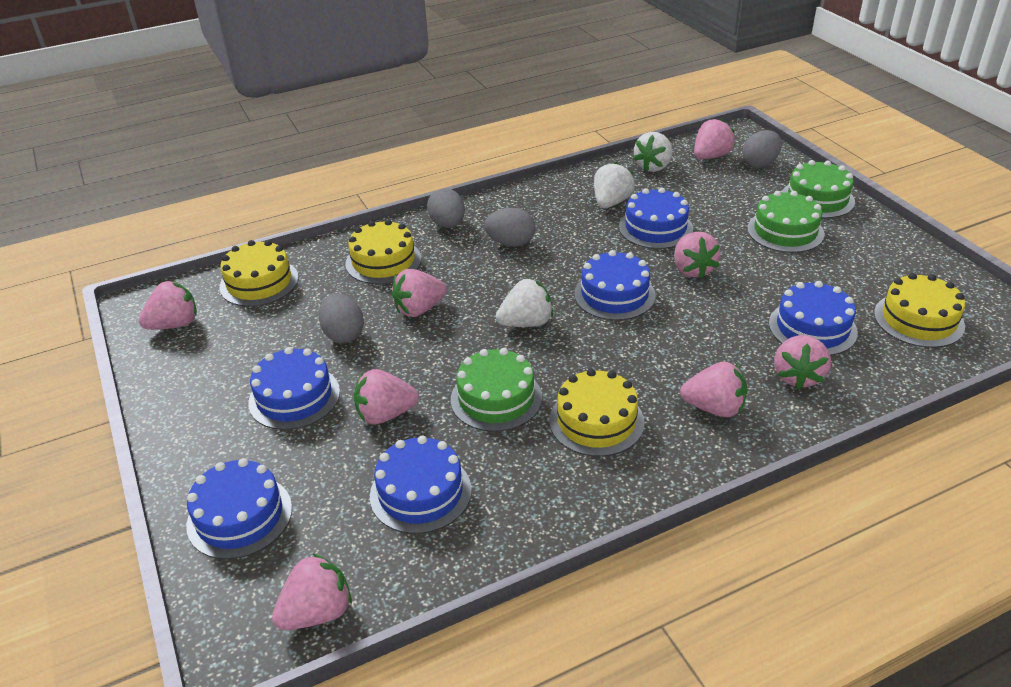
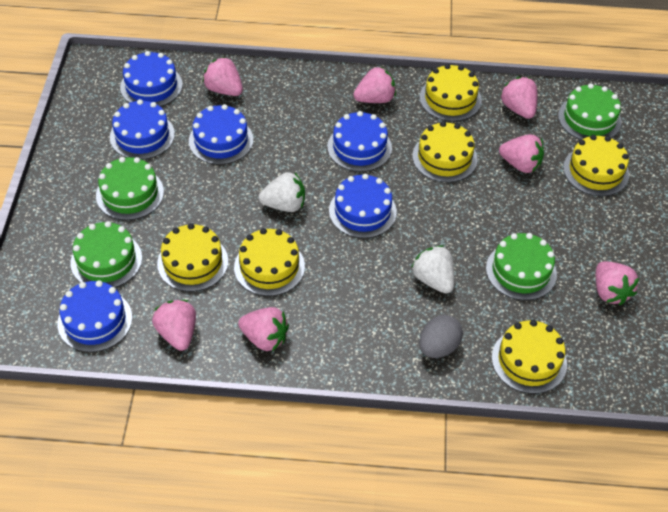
green cake: [451,348,542,432] [747,191,825,253] [782,160,855,218] = 3 -> [70,221,142,288] [96,157,164,220] [486,233,557,300] [558,83,622,140] = 4
grey egg: [319,293,364,343] [427,188,465,228] [484,208,535,247] [742,130,782,168] = 4 -> [419,315,463,358] = 1
pink strawberry: [139,281,197,330] [272,554,352,630] [354,369,419,424] [392,269,447,317] [674,232,721,278] [680,362,747,417] [694,118,735,159] [774,335,831,390] = 8 -> [152,300,196,351] [203,57,243,96] [238,307,289,351] [353,66,396,103] [499,134,544,173] [500,77,537,119] [596,261,639,305] = 7
white strawberry: [496,278,553,327] [594,162,635,208] [633,132,672,172] = 3 -> [259,172,305,212] [411,245,454,294] = 2
yellow cake: [220,240,298,307] [345,219,421,284] [549,369,645,457] [874,273,965,348] = 4 -> [157,223,228,292] [234,228,305,296] [413,121,477,183] [420,64,482,121] [492,320,567,394] [563,135,629,196] = 6

